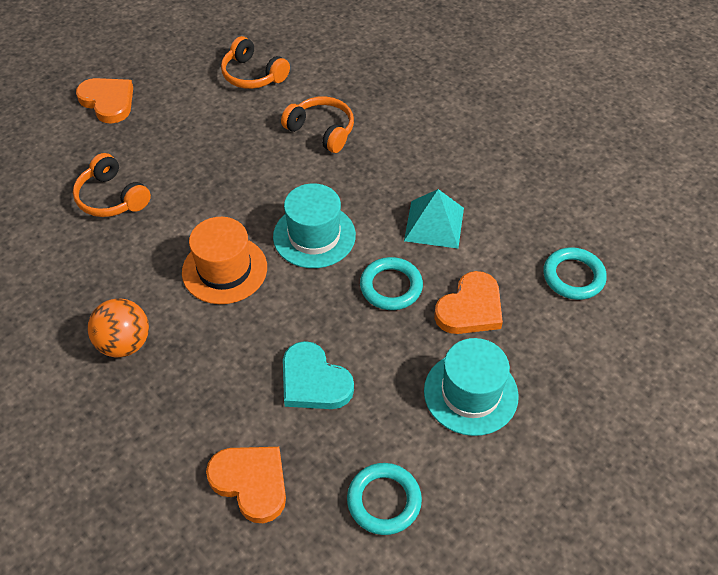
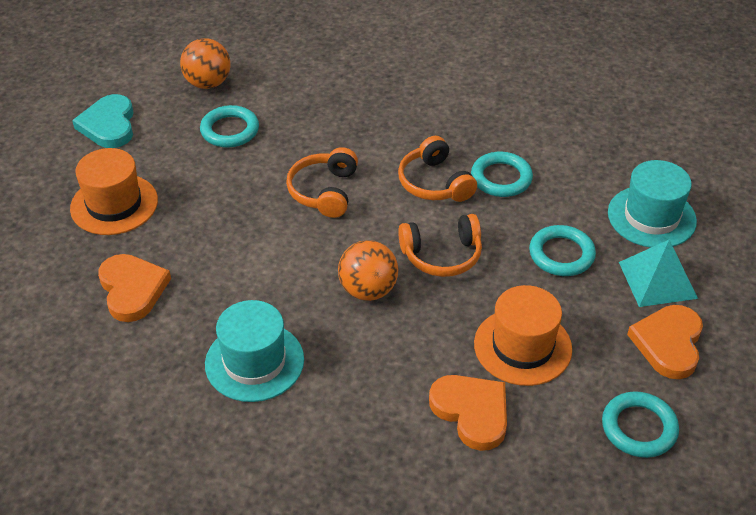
orange ball: [87,298,149,358] = 1 -> [180,38,231,89] [338,240,398,301] = 2
orange hat: [182,217,267,304] = 1 -> [70,148,158,235] [474,285,572,386] = 2
turquoise ring: [347,463,422,535] [360,257,423,310] [543,247,607,300] = 3 -> [200,105,259,148] [471,152,533,197] [529,225,596,276] [602,391,679,458] = 4

